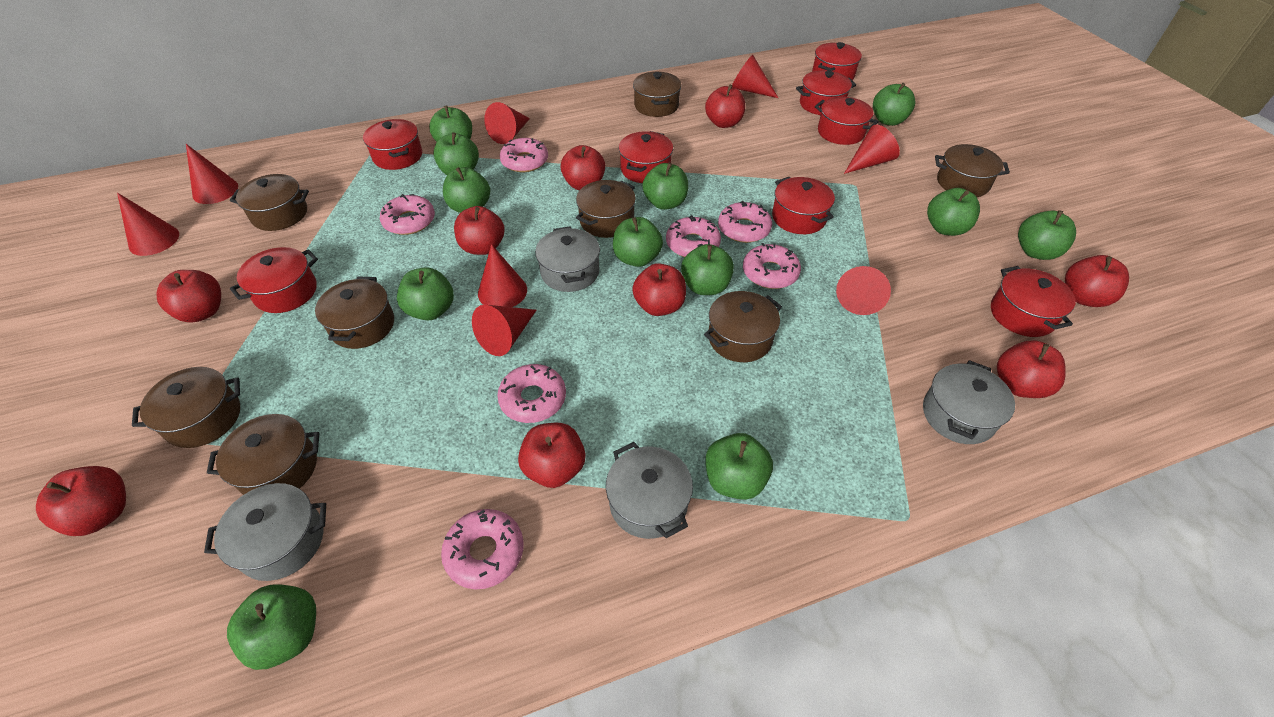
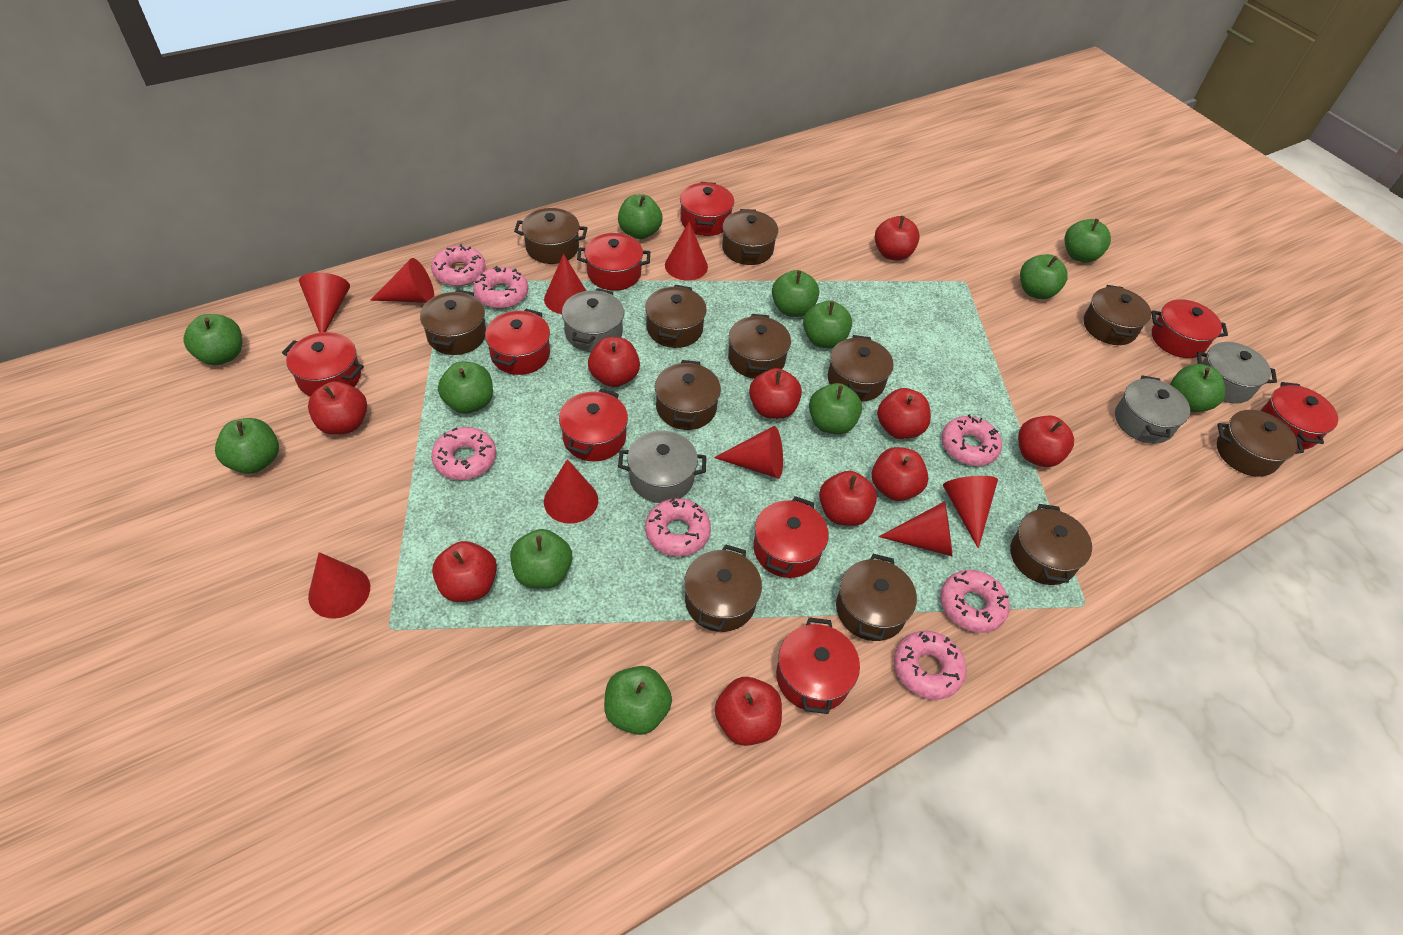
brown pot: [132,367,240,448] [207,414,320,495] [230,174,309,231] [315,276,394,349] [576,180,636,238] [633,72,682,117] [704,291,782,362] [935,144,1010,197] = 8 -> [420,290,486,355] [514,208,587,264] [645,285,707,348] [655,360,721,430] [684,544,762,632] [722,209,778,265] [728,314,791,379] [828,335,893,402] [836,554,917,641] [1010,504,1092,585] [1084,285,1151,345] [1217,410,1304,477] = 12
red apple: [36,466,126,536] [156,270,221,323] [454,206,505,255] [518,423,585,488] [561,145,605,190] [632,263,686,316] [705,85,745,128] [997,340,1066,398] [1065,255,1129,307] = 9 -> [308,381,367,435] [432,541,497,602] [588,337,640,387] [715,677,782,746] [749,368,802,419] [819,471,877,526] [872,447,928,501] [875,216,920,260] [877,388,931,439] [1018,416,1074,467] = 10
red cone: [117,193,179,256] [186,144,238,204] [472,305,537,356] [478,244,527,307] [484,102,530,144] [732,55,778,98] [836,266,891,315] [844,124,900,174] = 8 -> [299,272,350,333] [308,552,370,619] [370,258,434,303] [544,254,586,314] [544,459,598,524] [665,222,708,281] [714,426,783,478] [879,501,953,556] [943,476,998,549] = 9
red pot: [230,247,318,313] [363,119,422,170] [619,131,673,183] [772,177,835,234] [796,70,856,115] [812,42,862,80] [815,97,879,145] [991,266,1075,337] = 8 -> [282,332,364,397] [485,309,550,375] [559,389,628,462] [577,233,650,291] [680,182,734,236] [753,496,828,578] [776,617,860,714] [1151,299,1228,358] [1260,382,1338,450] = 9

